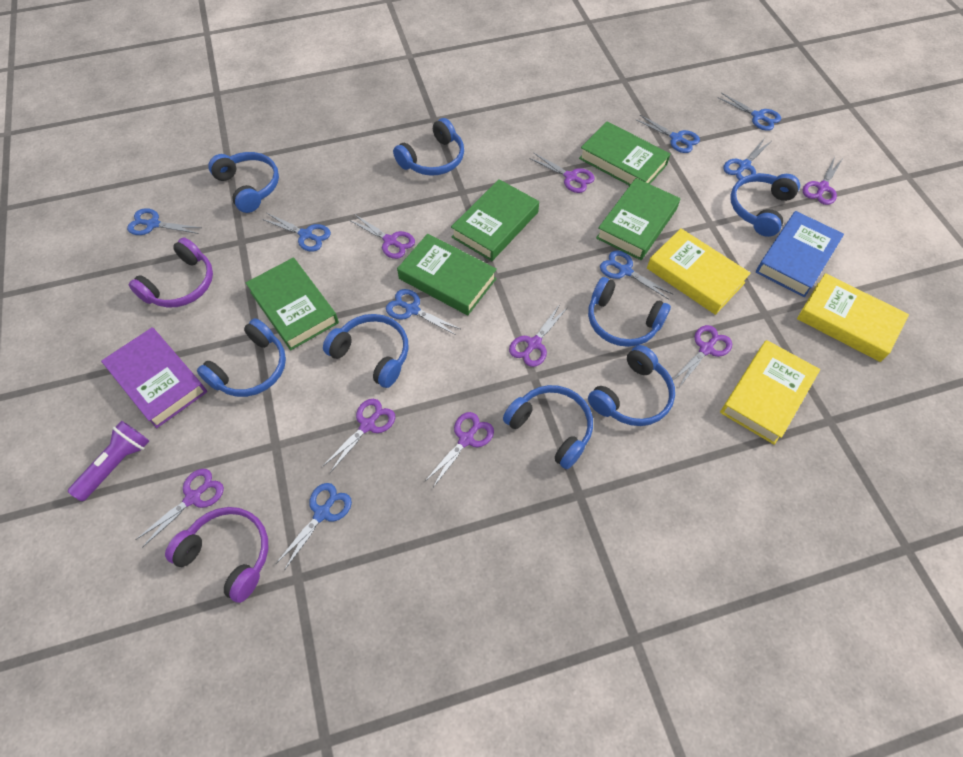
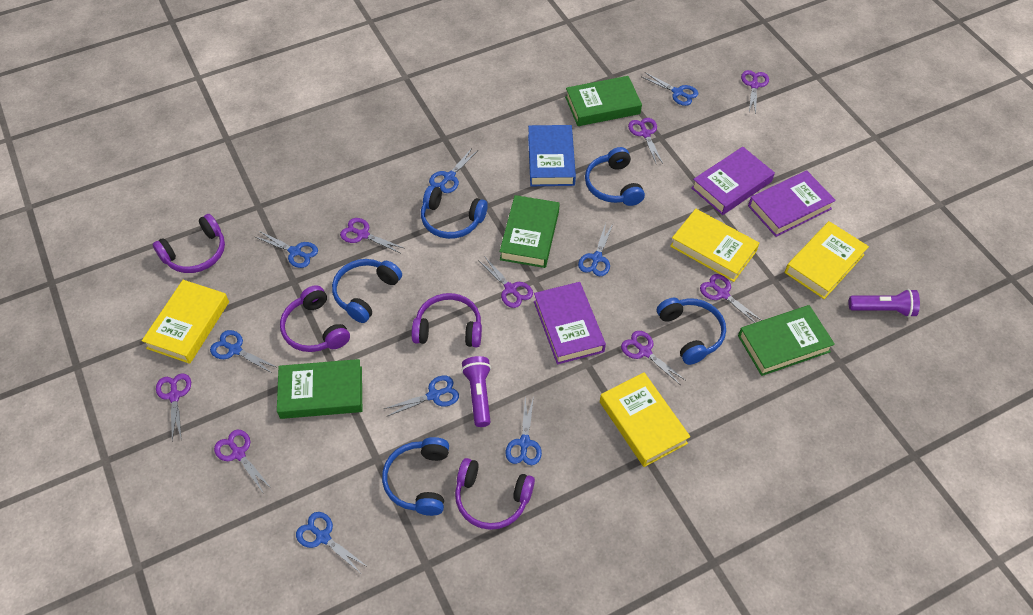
blue headphones: [197,318,286,397] [208,152,279,213] [323,314,409,388] [393,118,464,176] [503,385,593,469] [588,277,671,347] [588,345,675,426] [730,173,800,237] = 8 -> [332,259,402,323] [382,437,449,516] [421,185,488,239] [585,147,645,206] [657,298,726,365] = 5
green book: [246,258,339,350] [397,234,497,315] [451,179,539,261] [579,122,670,186] [596,178,680,260] = 5 -> [277,359,362,419] [500,195,560,268] [565,76,642,126] [738,305,835,376] = 4
purple book: [101,327,207,428] = 1 -> [534,282,606,364] [691,147,775,215] [748,170,836,237] = 3
purple flashlight: [68,421,149,501] = 1 -> [461,356,491,427] [849,289,920,317] = 2
purple headphones: [129,237,213,308] [165,507,268,603] = 2 -> [153,214,225,273] [280,285,350,352] [412,293,482,347] [455,458,535,530] = 4
yellow book: [647,228,751,315] [720,340,820,445] [797,273,909,362] = 3 -> [142,280,229,364] [600,372,690,467] [670,209,759,282] [784,221,869,299] = 4

